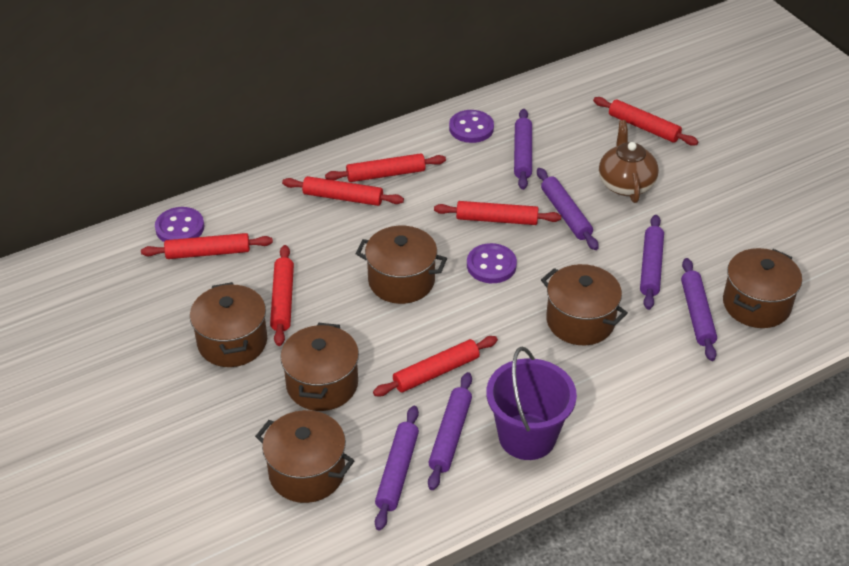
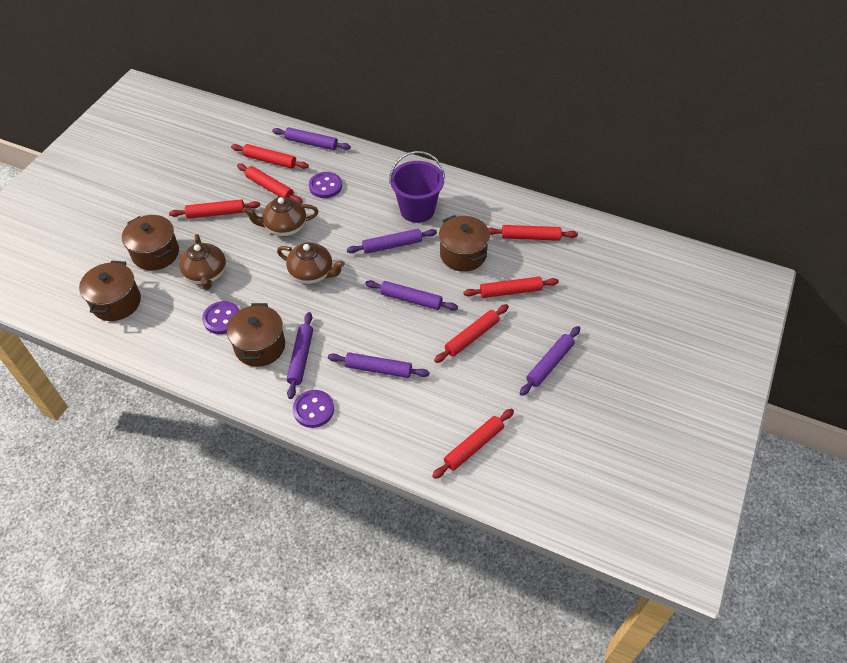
brown pot: [190,282,267,367] [255,410,355,503] [280,323,359,411] [355,226,447,304] [541,264,628,345] [723,248,802,328] = 6 -> [79,261,141,321] [122,215,179,271] [227,303,285,367] [439,215,490,272] = 4
brown teapot: [599,120,659,203] = 1 -> [179,234,226,290] [243,197,318,237] [277,242,345,284] = 3

